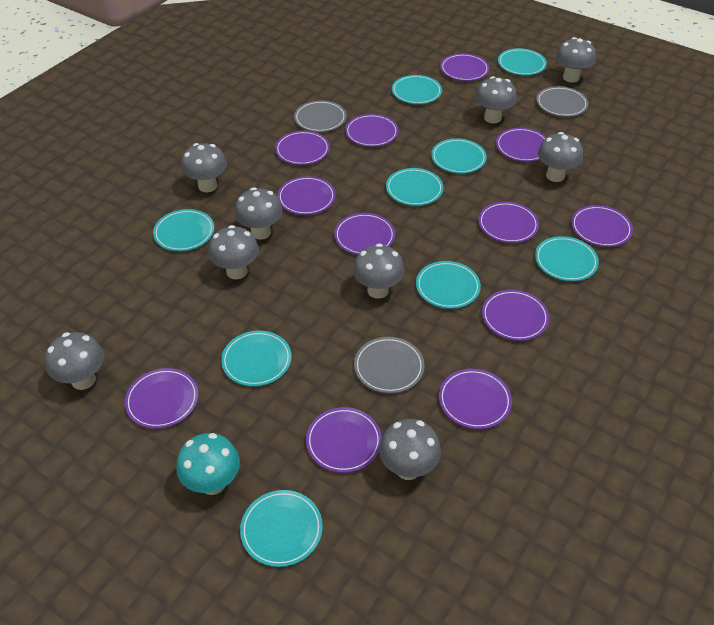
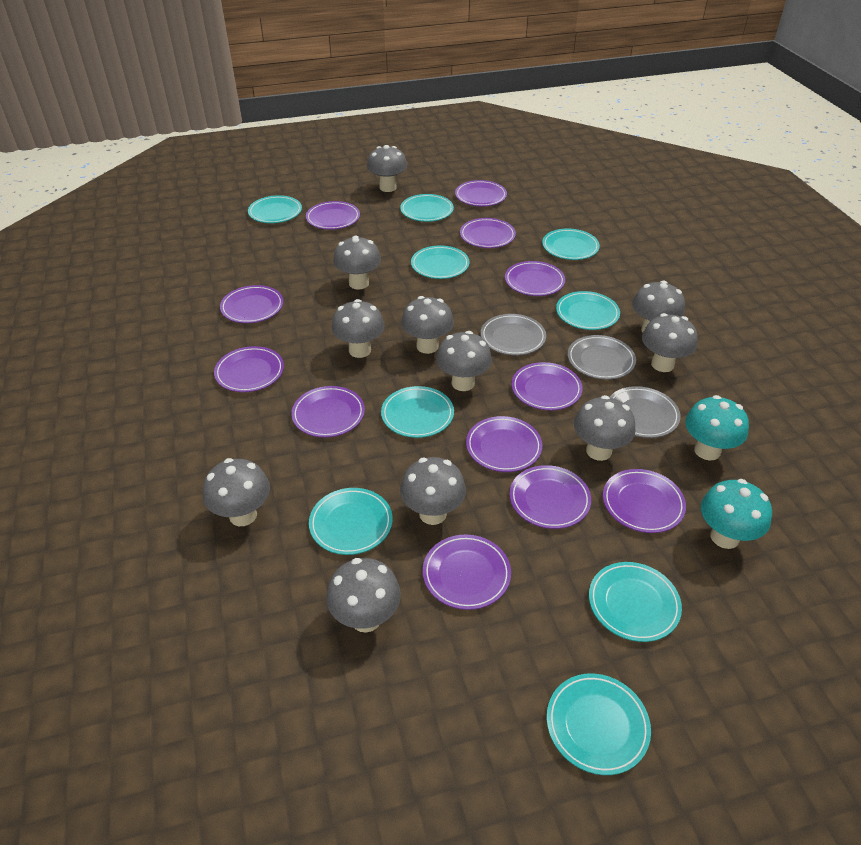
grey mushroom: [45,332,104,390] [181,143,227,192] [208,225,259,279] [234,187,283,240] [353,243,404,299] [379,419,441,480] [475,76,517,123] [538,132,583,182] [556,37,596,83] = 9 -> [203,458,270,526] [326,558,401,633] [331,299,385,358] [333,235,381,289] [367,145,407,192] [400,457,466,525] [401,296,454,354] [436,331,492,391] [574,395,635,461] [632,281,685,333] [642,313,698,372] = 11
turquoise mushroom: [176,433,240,495] = 1 -> [685,395,749,461] [701,479,772,549] = 2

